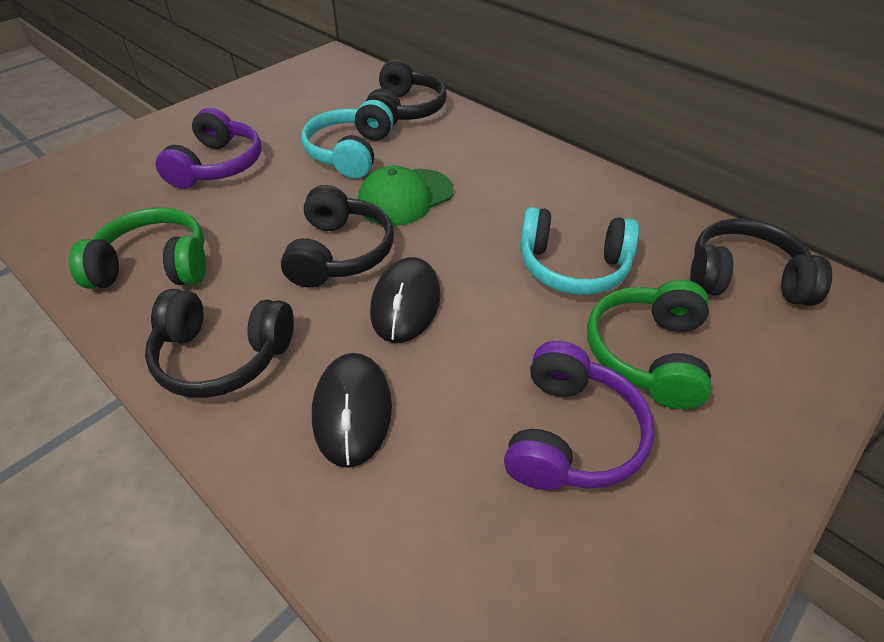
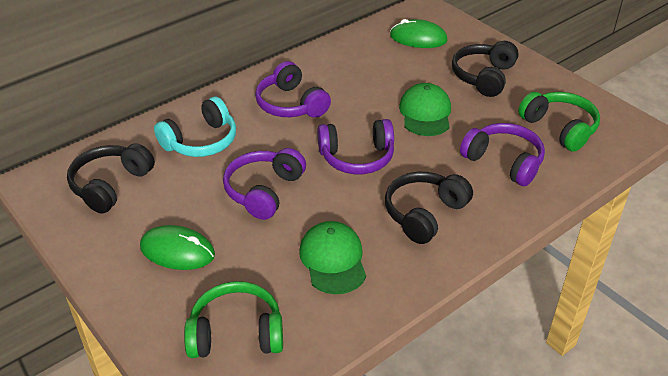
black headphones: [145,289,294,398] [281,185,394,288] [366,59,447,125] [690,218,832,306] = 4 -> [67,143,155,214] [385,172,473,244] [452,41,519,97] = 3
black mouse: [312,353,392,468] [370,257,441,343] = 2 -> none = 0
green cap: [358,166,453,226] = 1 -> [299,221,366,294] [399,83,451,136] = 2
green mouse: none = 0 -> [140,225,215,270] [390,19,448,48] = 2
purple headphones: [156,108,261,189] [504,341,655,490] = 2 -> [223,148,306,220] [255,61,331,118] [317,119,394,174] [460,123,545,186] = 4
turquoise headphones: [301,100,394,178] [520,207,639,295] = 2 -> [154,97,236,157] = 1

